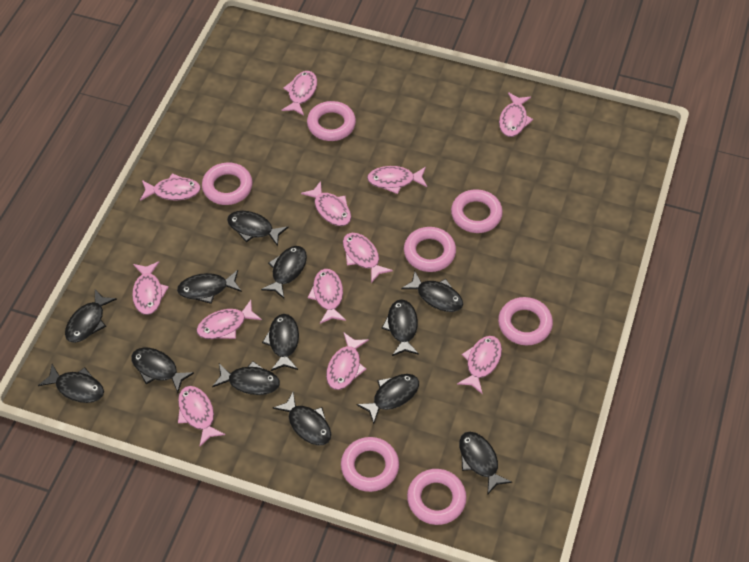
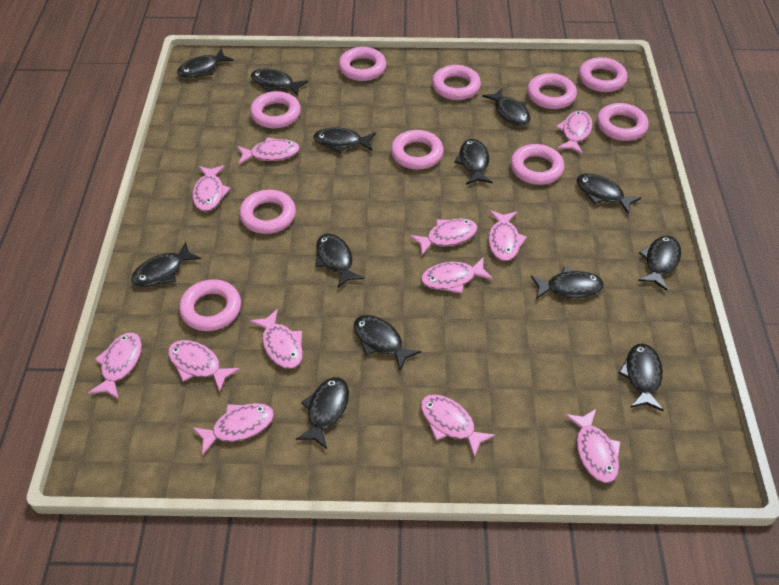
pink ring: [202,163,253,205] [307,101,356,141] [341,437,399,492] [404,227,456,272] [407,469,467,525] [451,189,503,233] [498,297,553,345] = 7 -> [179,279,241,331] [239,190,296,234] [250,91,301,129] [338,47,386,81] [391,130,443,170] [432,65,481,100] [510,144,564,185] [527,73,577,109] [579,57,628,92] [597,103,649,141] = 10

